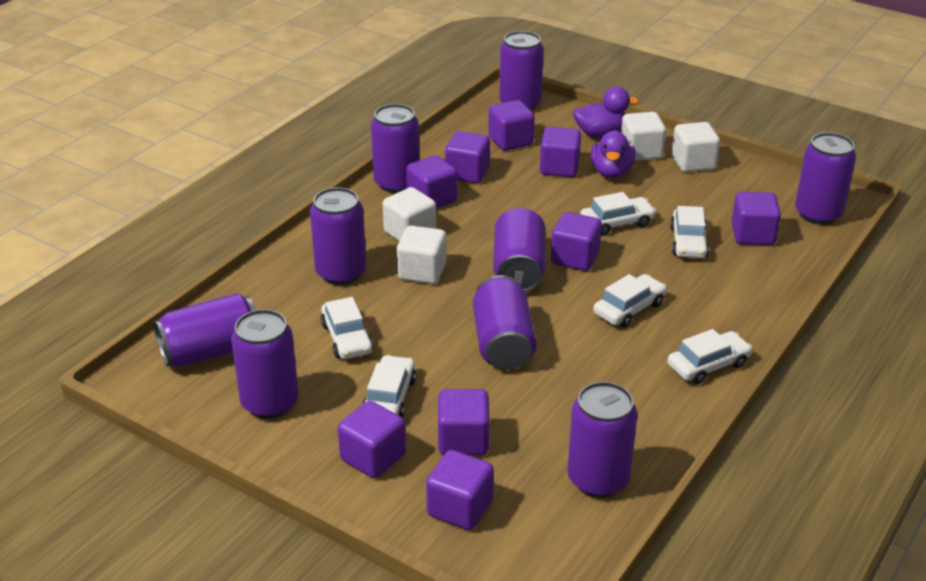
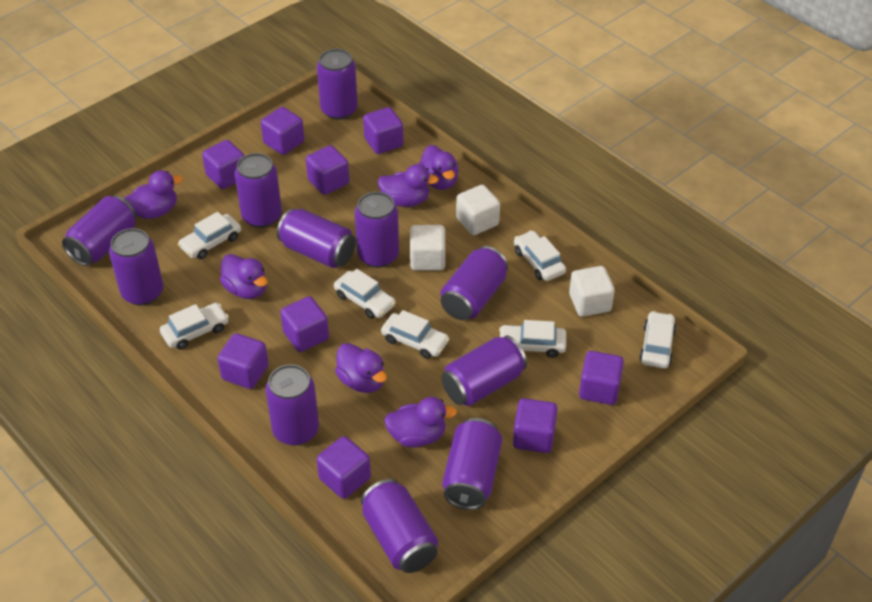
purple can: [154,293,256,367] [231,309,299,419] [310,187,366,285] [371,104,420,193] [473,275,537,370] [493,208,546,292] [499,31,544,111] [568,382,638,497] [795,132,856,225] = 9 -> [62,196,136,266] [109,228,163,305] [235,153,282,228] [265,364,319,445] [277,208,356,268] [317,49,358,120] [355,192,399,268] [361,479,438,573] [440,246,508,320] [441,335,527,406] [442,418,502,510] = 11
purple duck: [573,87,639,138] [591,130,636,178] = 2 -> [124,170,183,219] [220,254,268,299] [335,343,387,393] [378,164,439,207] [384,397,457,447] [418,145,459,190] = 6
white car: [321,297,374,359] [362,355,416,417] [580,192,656,236] [593,274,667,327] [667,329,752,384] [670,206,709,258] = 6 -> [160,303,229,349] [178,212,241,259] [334,269,396,319] [381,310,449,359] [499,320,566,358] [514,230,566,281] [639,311,676,368] = 7
white cube: [383,187,436,241] [397,226,447,284] [621,112,666,161] [672,122,720,172] = 4 -> [410,225,445,270] [456,185,500,235] [569,266,615,317] = 3

